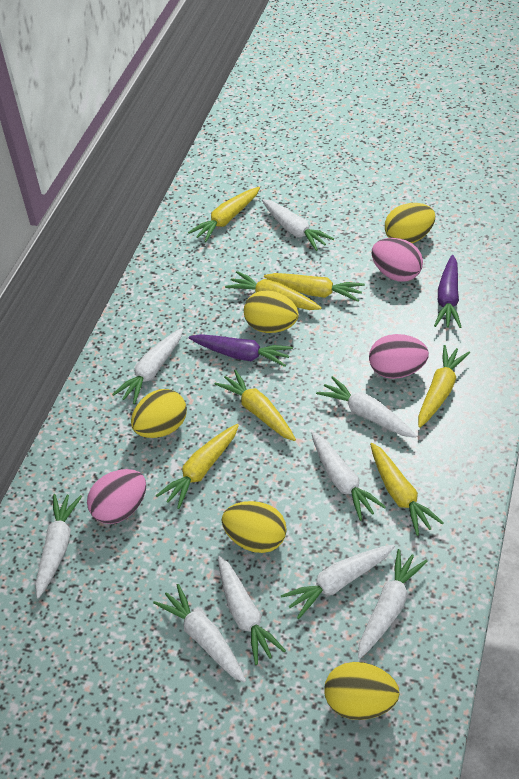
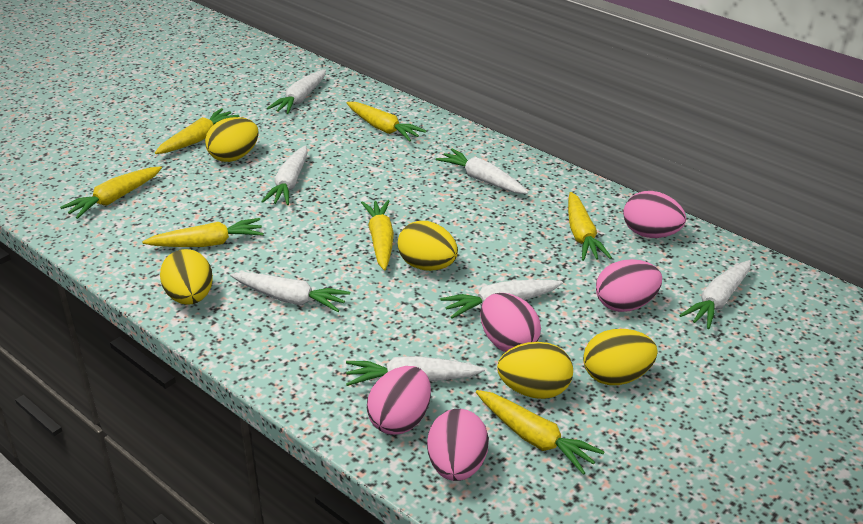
pink egg: [87,469,146,524] [369,334,429,379] [372,238,423,282] = 3 -> [367,366,431,435] [427,409,489,481] [480,293,541,352] [596,259,662,312] [623,191,686,238] = 5
purple carrot: [189,334,293,367] [434,255,461,328] = 2 -> none = 0
white carrot: [35,494,82,598] [112,328,183,404] [153,584,246,683] [218,556,286,665] [262,199,334,251] [281,544,395,619] [311,432,386,521] [316,376,416,438] [358,549,428,659] = 9 -> [230,272,350,312] [261,145,308,205] [267,70,326,114] [346,356,485,386] [436,149,528,194] [440,280,563,319] [679,260,751,329] = 7

